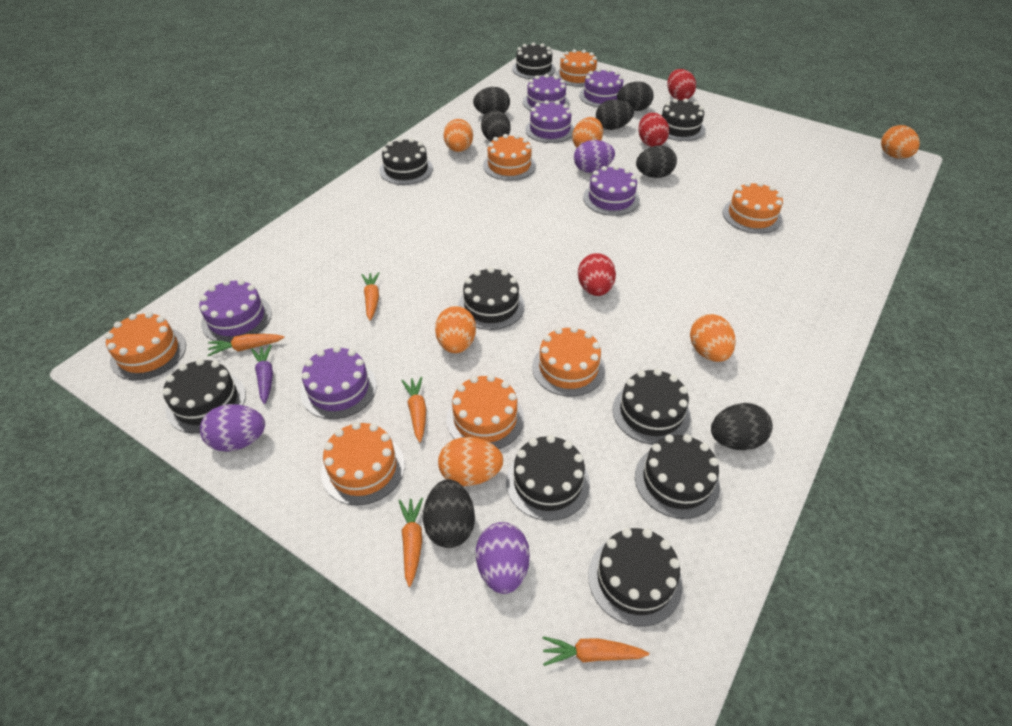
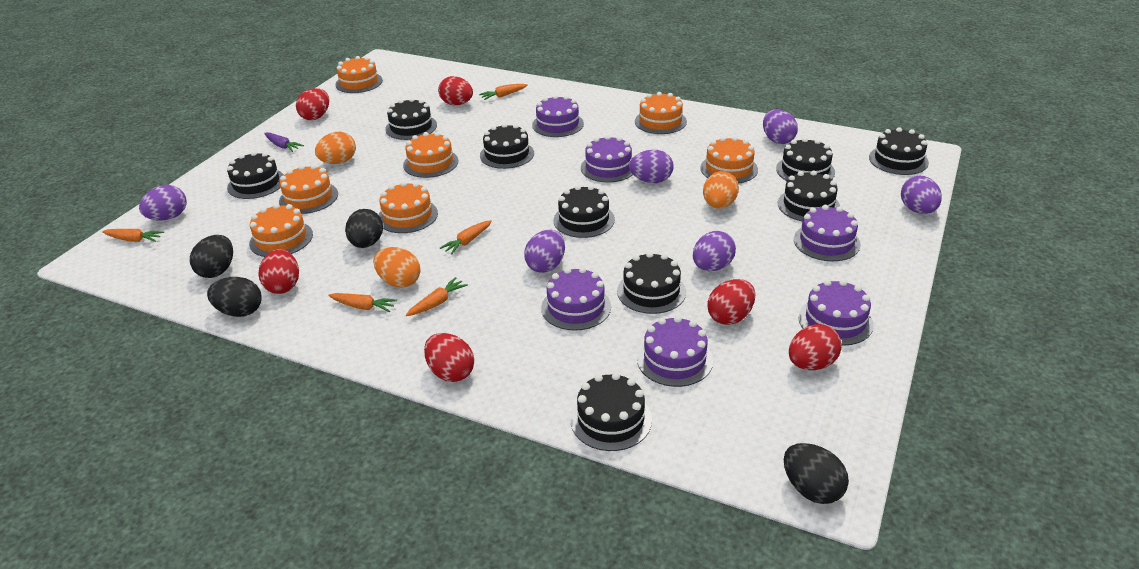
black egg: [423,479,475,548] [473,87,510,115] [481,110,511,141] [596,99,634,130] [617,82,654,111] [636,145,677,178] [711,403,773,450] = 7 -> [190,235,233,278] [207,277,262,317] [345,209,383,248] [784,443,849,504] = 4
orange egg: [435,306,476,353] [438,437,503,486] [443,119,473,152] [572,117,603,148] [690,314,736,362] [881,125,920,159] = 6 -> [315,132,356,164] [373,247,420,288] [703,171,739,209] = 3
purple egg: [200,404,265,451] [476,522,530,594] [574,140,615,173] = 3 -> [139,185,187,220] [524,229,565,273] [629,150,674,183] [693,231,736,271] [763,109,798,144] [901,176,942,214] = 6
red egg: [578,253,616,296] [638,113,669,147] [667,69,696,100] = 3 -> [258,249,299,294] [296,88,329,120] [424,333,474,382] [438,76,473,105] [707,279,755,325] [789,324,842,370] = 6

